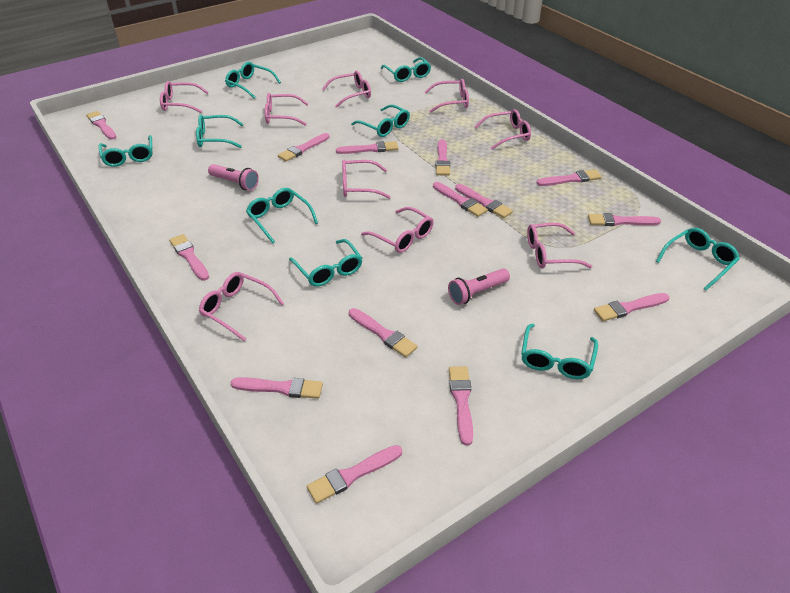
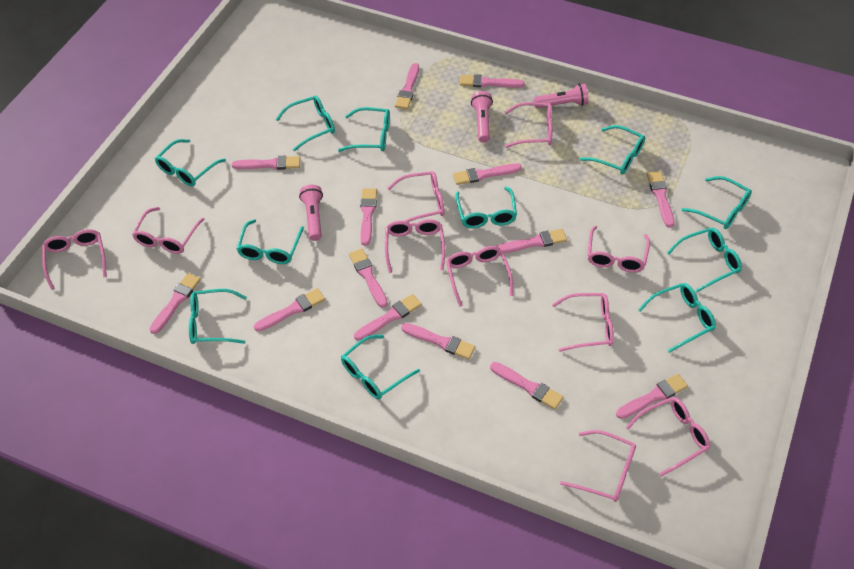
pink flashlight: [208,164,259,191] [448,269,510,305] = 2 -> [299,184,323,241] [471,91,493,143] [534,84,589,108] = 3
pink glasses: [160,81,209,113] [199,272,284,341] [265,93,308,126] [322,71,371,108] [342,160,390,199] [361,207,433,253] [425,79,469,113] [475,109,531,150] [527,223,592,268] = 9 -> [42,229,107,290] [132,207,205,254] [385,219,445,273] [388,171,445,222] [446,246,513,307] [505,102,552,148] [552,293,614,352] [560,430,636,502] [587,226,650,273] [626,397,710,476] = 10
turquoise glasses: [98,135,153,167] [196,114,244,148] [225,62,281,99] [246,188,318,244] [289,239,362,287] [351,104,410,137] [381,57,431,82] [521,323,598,379] [656,228,740,290] = 9 -> [155,139,226,186] [189,289,247,344] [236,219,304,264] [276,96,335,151] [338,107,390,152] [341,335,420,399] [456,187,517,228] [580,125,645,175] [638,283,716,353] [667,228,742,293] [681,176,752,229] = 11

